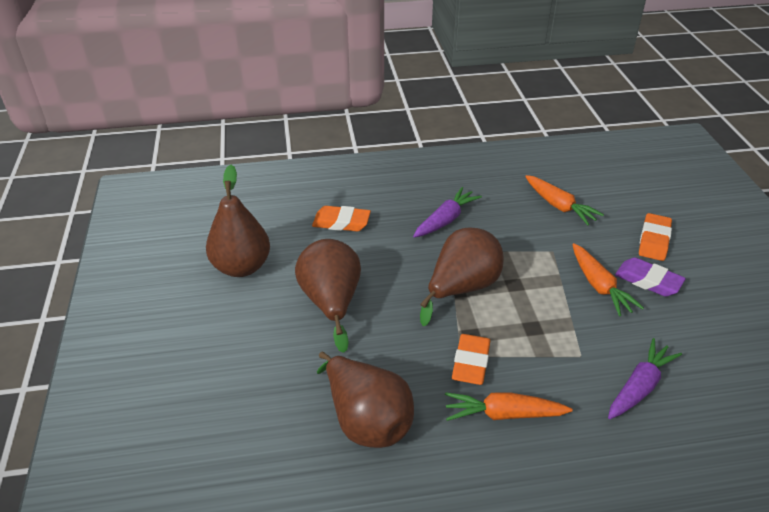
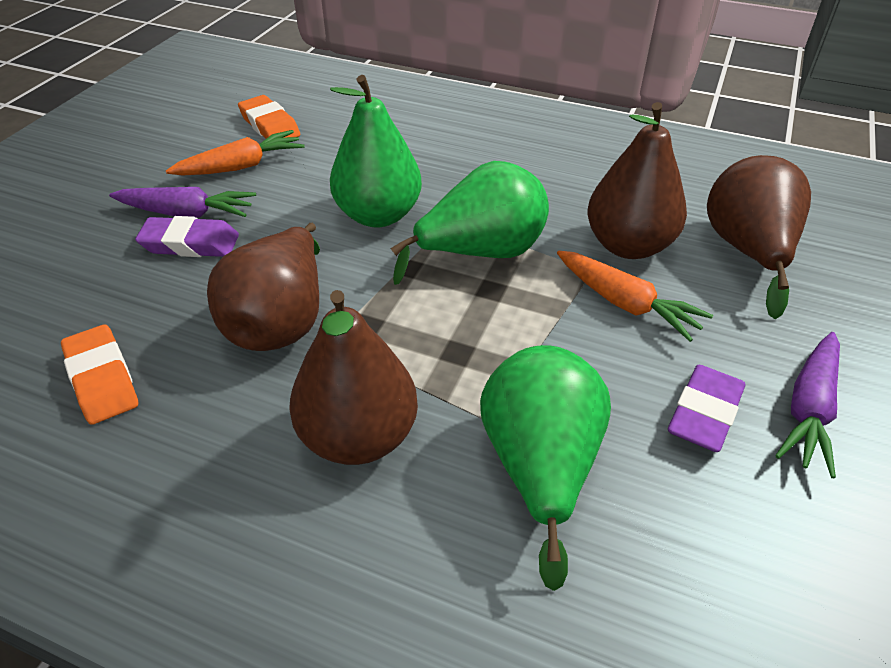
green pear: none = 0 -> [330,75,422,227] [390,161,549,285] [480,345,611,591] = 3
orange carrot: [445,392,573,421] [525,175,604,225] [572,243,644,317] = 3 -> [166,130,304,175] [557,251,713,342] = 2
orange eraser: [312,206,371,232] [452,334,490,385] [639,213,672,261] = 3 -> [61,324,138,425] [238,95,300,139] = 2
purple eraser: [615,257,686,297] = 1 -> [135,216,239,257] [668,365,746,452] = 2

